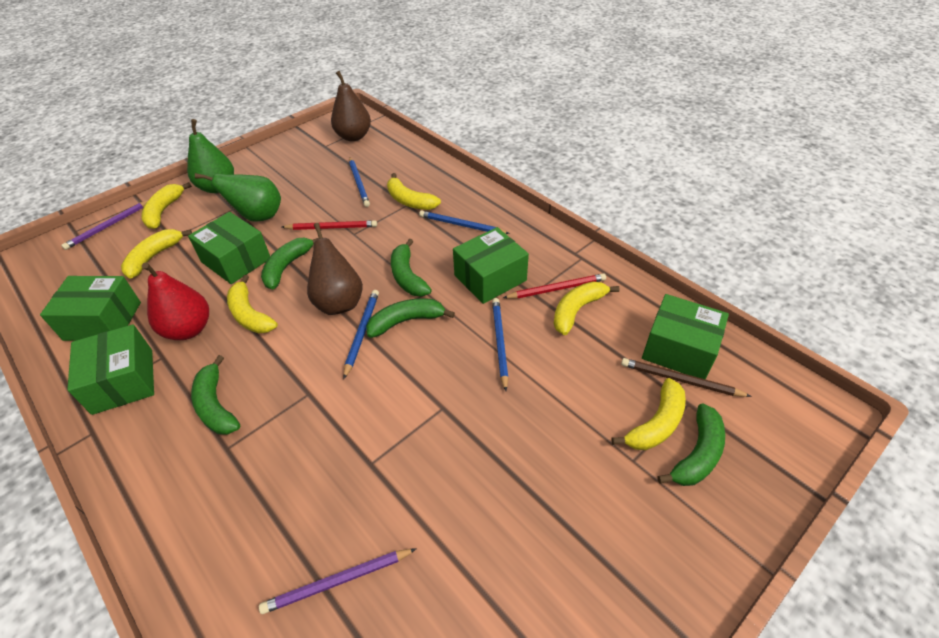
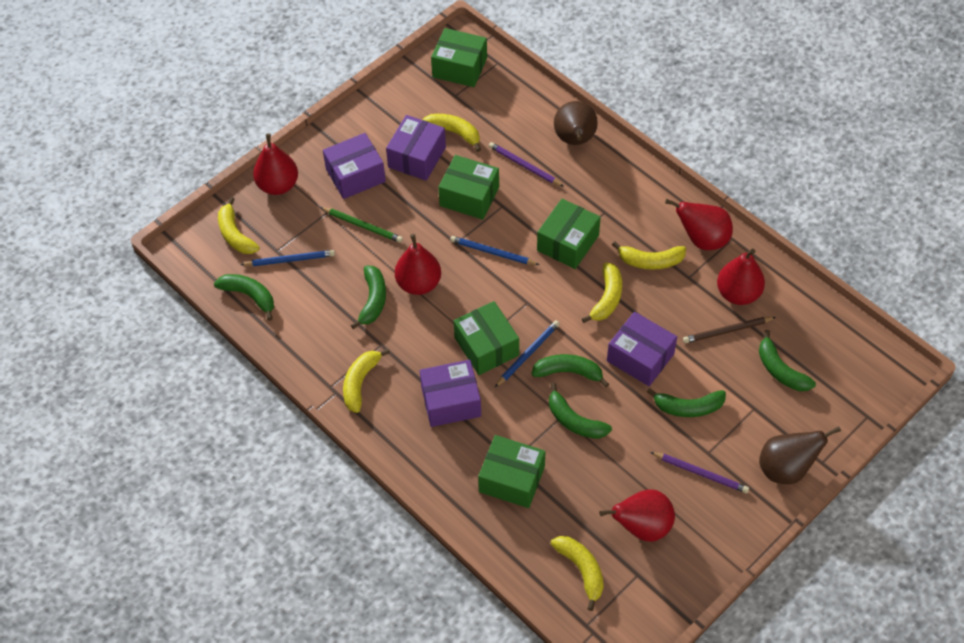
blue pencil: [343,290,379,379] [349,157,370,207] [419,211,510,234] [492,298,509,391] = 4 -> [240,250,335,266] [450,236,539,265] [495,320,560,387] = 3
green banana: [191,355,240,435] [261,238,319,289] [366,298,455,338] [391,238,432,296] [657,403,725,486] = 5 -> [214,274,274,321] [351,265,386,329] [531,354,609,387] [549,383,612,439] [647,388,726,417] [759,330,816,391] = 6
green pear: [187,119,234,193] [195,173,281,222] = 2 -> none = 0
green pencil: none = 0 -> [320,207,403,243] = 1
purple box: none = 0 -> [323,133,386,199] [386,115,446,181] [420,360,481,427] [607,312,677,386] = 4
red pear: [142,262,209,340] = 1 -> [253,133,298,195] [395,234,441,295] [599,489,675,542] [665,199,733,250] [717,249,765,305] = 5
red pencil: [282,220,377,230] [503,273,606,299] = 2 -> none = 0

